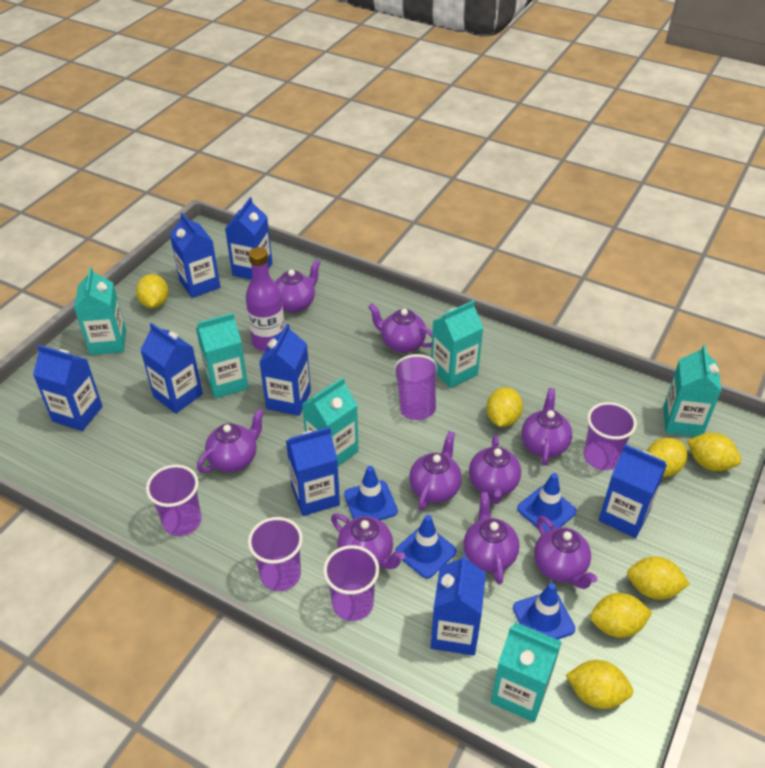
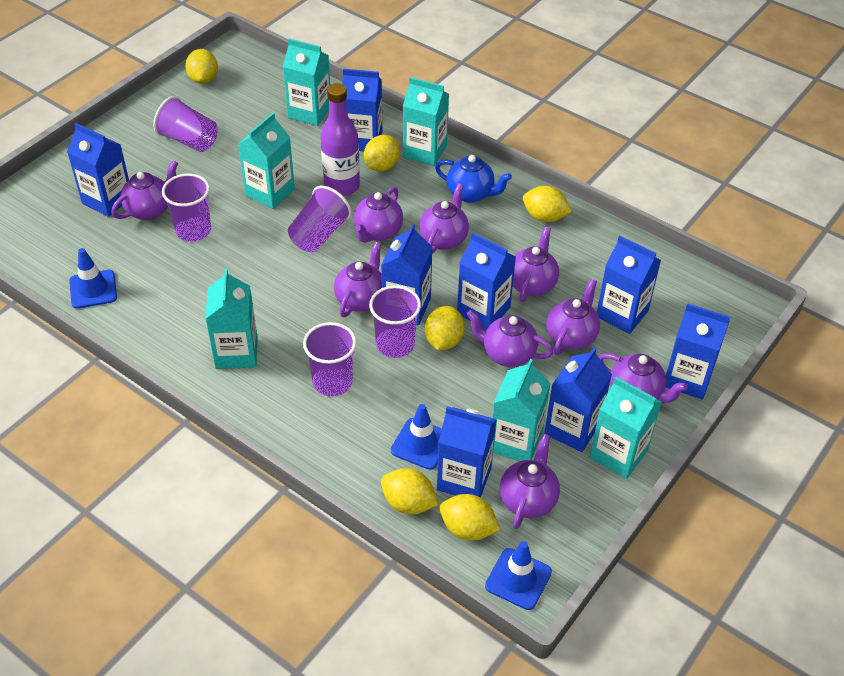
blue teapot: none = 0 -> [435,155,512,203] = 1
blue traffic cone: [344,466,398,520] [395,515,457,579] [513,583,575,640] [517,473,577,532] = 4 -> [69,248,117,309] [391,404,442,470] [485,541,552,610] = 3
yellow lemon: [136,274,169,308] [486,387,523,427] [566,660,633,709] [590,593,652,638] [627,556,690,600] [646,438,687,477] [687,433,741,471] = 7 -> [185,49,218,84] [364,135,400,171] [381,468,438,514] [425,306,465,350] [440,494,501,541] [523,186,572,222] = 6

